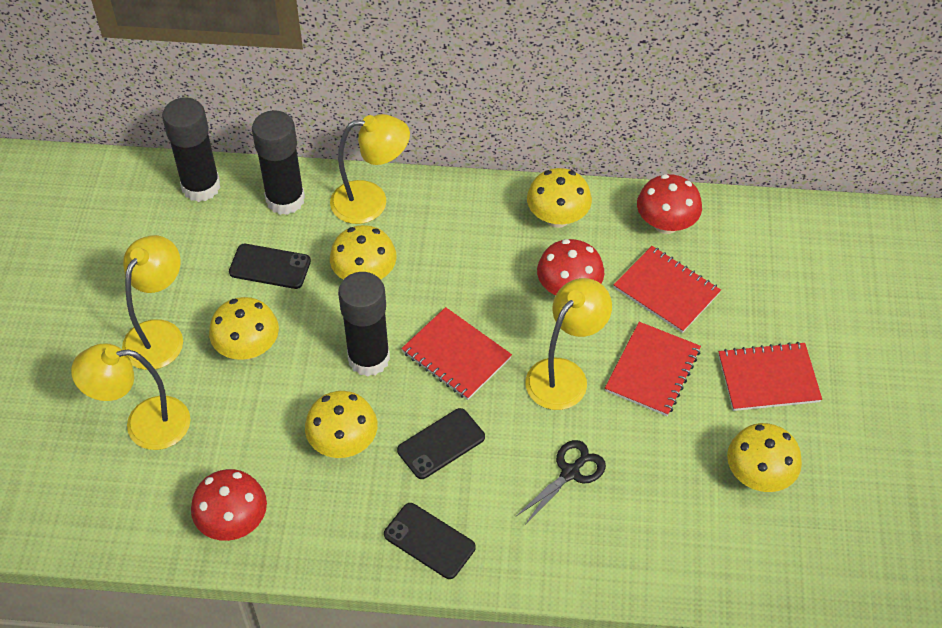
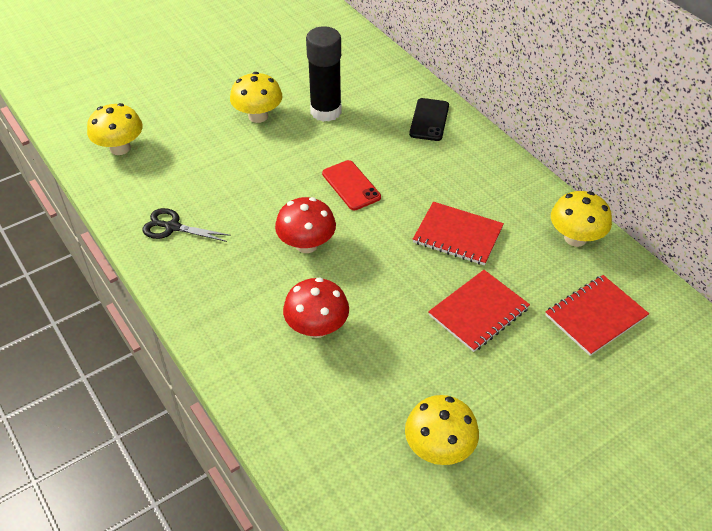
black glue stick: [162,97,220,202] [252,110,305,215] [338,272,390,377] = 3 -> [306,26,342,122] = 1
black phone: [229,244,311,289] [384,503,476,579] [397,408,485,479] = 3 -> [409,98,449,141] = 1
red mushroom: [191,469,267,541] [537,239,604,295] [637,174,702,234] = 3 -> [275,197,336,253] [283,278,349,338] = 2
red notebook: [401,307,512,400] [605,322,701,416] [614,246,721,333] [719,342,822,411] = 4 -> [413,202,504,266] [428,270,530,352] [545,275,649,356] = 3
red phone: none = 0 -> [322,160,381,210] = 1
yellow lamp: [71,343,190,450] [122,235,183,370] [330,114,410,224] [525,278,612,410] = 4 -> none = 0
yellow mushroom: [209,297,279,360] [305,391,378,458] [330,225,397,280] [527,168,592,228] [727,423,802,492] = 5 -> [87,103,143,155] [230,72,283,123] [405,395,479,465] [551,191,612,247] = 4

